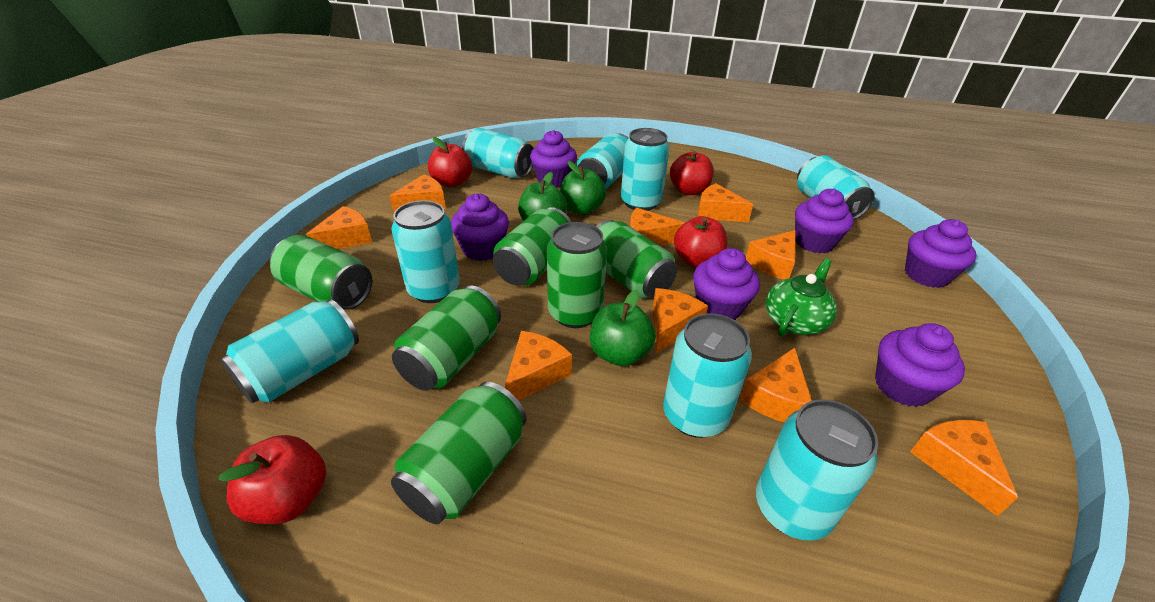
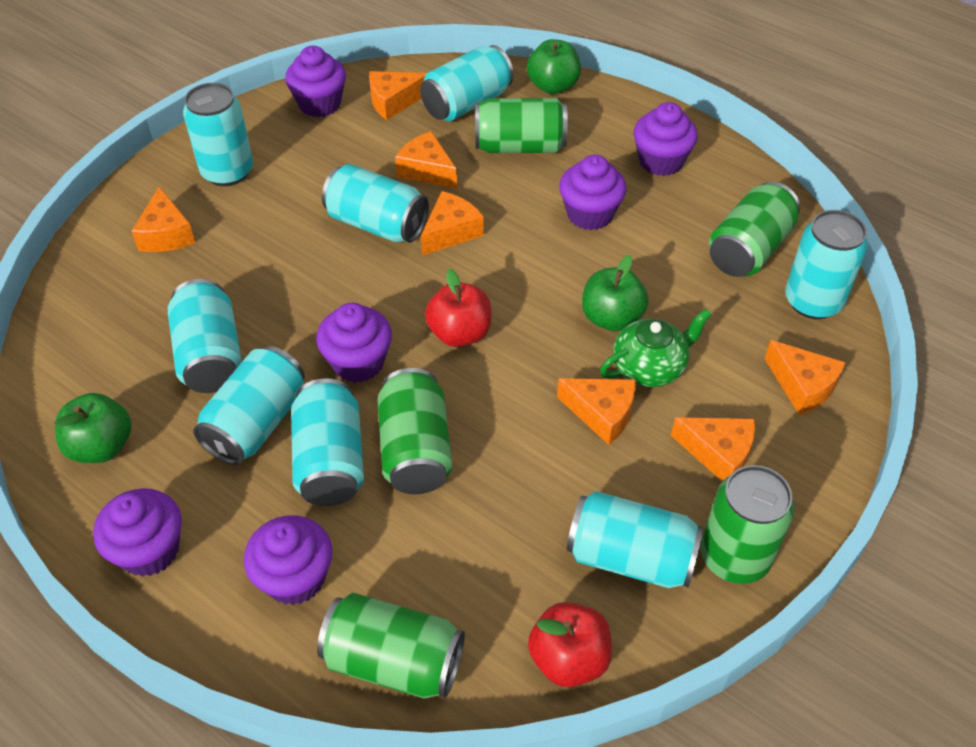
green can: [270,235,372,310] [391,382,527,524] [392,285,501,391] [493,207,571,286] [547,222,607,328] [596,220,677,299] = 6 -> [317,593,465,699] [377,368,452,494] [475,98,568,153] [701,465,794,584] [709,181,800,277] = 5
orange cheese: [306,206,372,249] [390,174,446,213] [505,331,572,401] [630,208,685,246] [653,288,708,353] [697,183,753,223] [739,348,812,422] [746,230,796,280] [910,420,1018,516] = 9 -> [131,186,195,252] [369,71,427,120] [395,131,457,189] [421,191,484,256] [557,378,636,445] [671,417,755,481] [765,340,846,415] = 7
red apple: [218,435,326,524] [428,137,472,187] [670,151,714,195] [674,216,728,268] = 4 -> [425,268,492,347] [528,602,612,687] = 2

